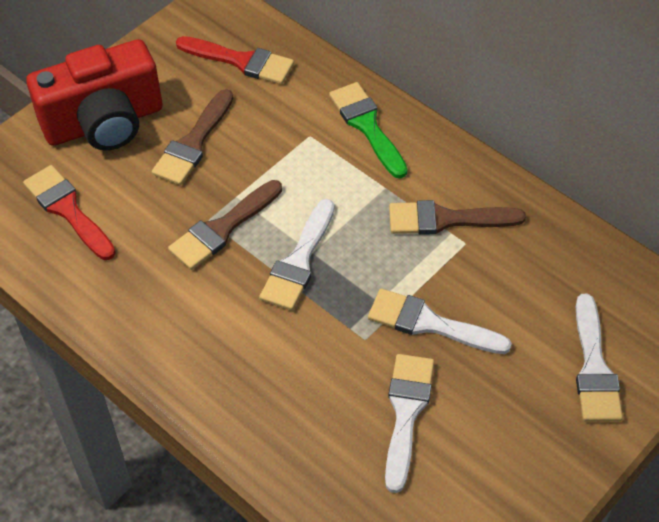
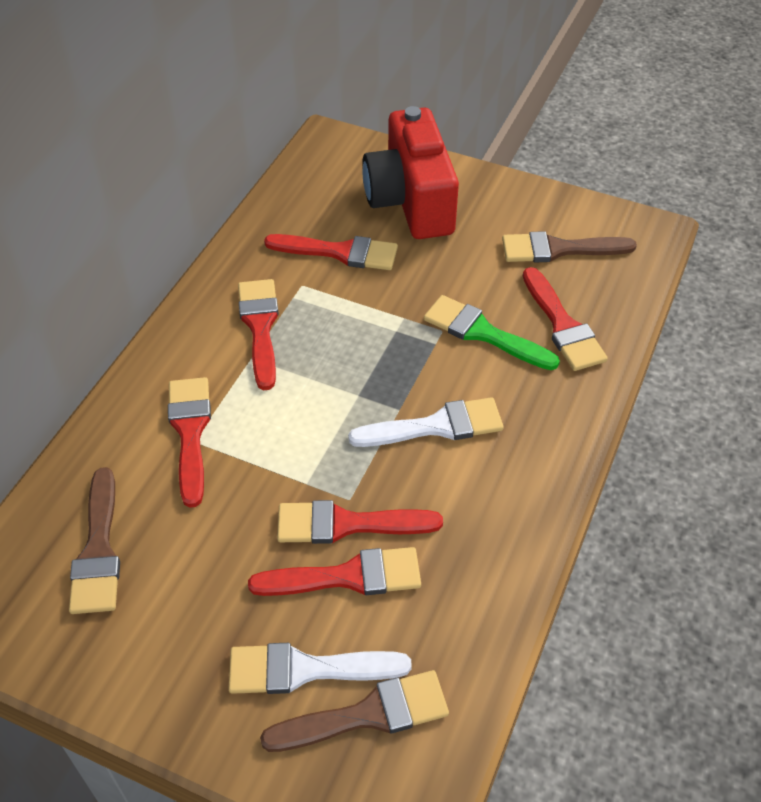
red brush: [23,165,116,260] [176,36,294,84] = 2 -> [168,377,211,508] [238,279,279,390] [248,547,421,596] [264,234,398,270] [277,500,443,544] [523,267,608,371] = 6
white brush: [259,199,335,310] [368,289,512,354] [385,354,434,493] [576,294,623,422] = 4 -> [228,643,412,694] [348,397,504,447] = 2

